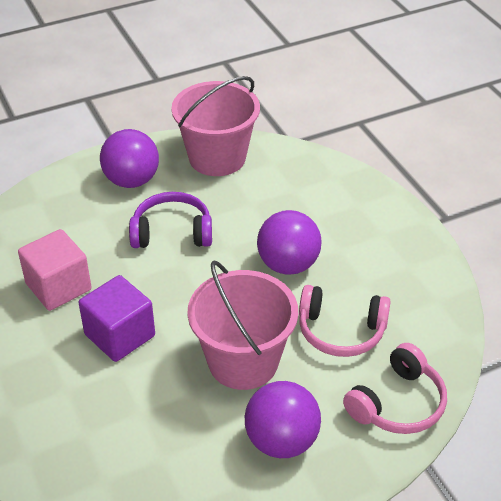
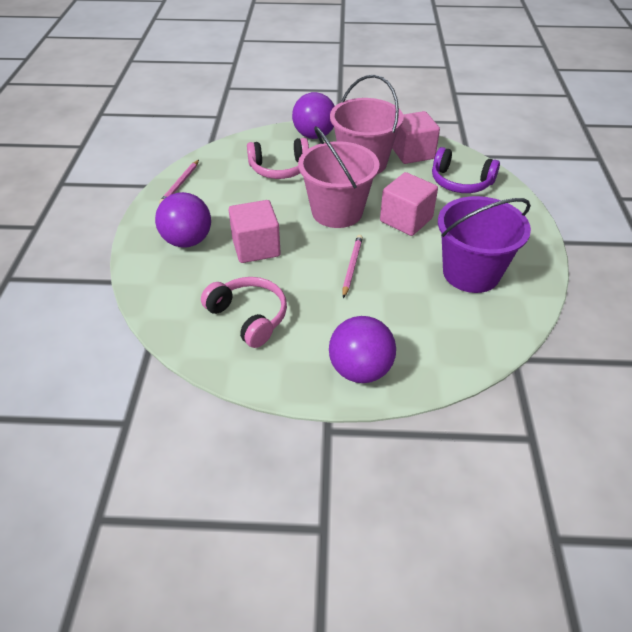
pink cube: [18,229,91,311] = 1 -> [229,200,281,263] [380,172,438,236] [392,111,440,164] = 3
pink pencil: none = 0 -> [159,160,199,204] [342,235,363,298] = 2
purple bucket: none = 0 -> [438,196,531,293] = 1
purple cube: [78,275,155,362] = 1 -> none = 0

